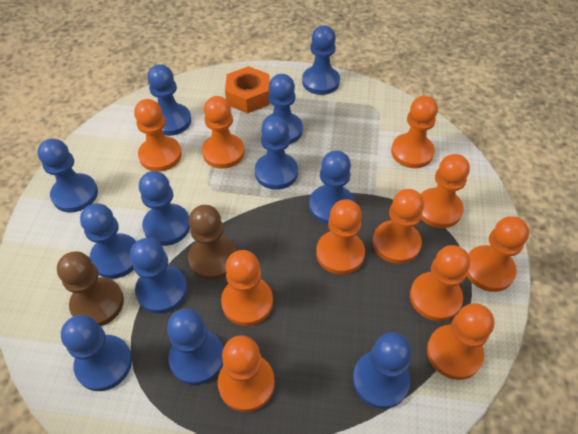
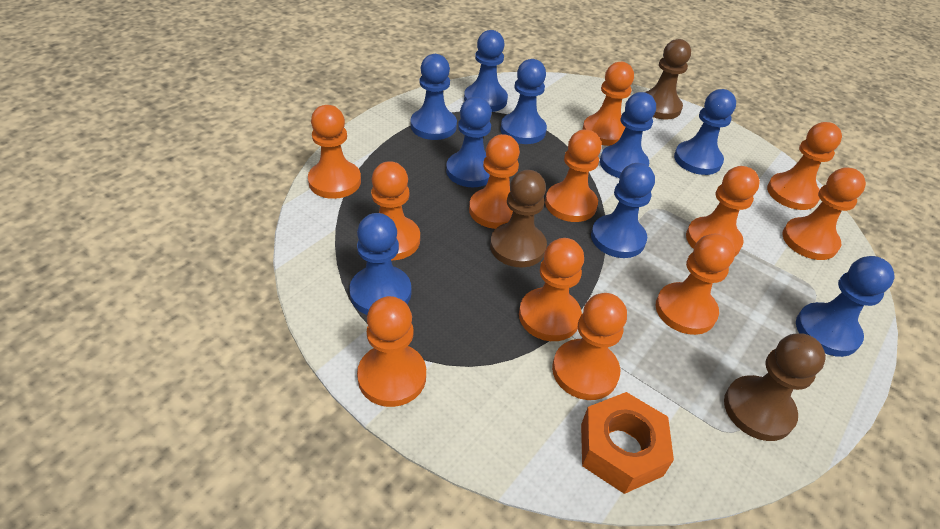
blue pawn: [38,139,98,213] [61,315,132,391] [80,204,136,279] [130,238,188,314] [139,171,190,246] [147,64,191,136] [167,309,224,385] [255,116,298,190] [262,74,303,144] [302,25,340,95] [309,151,355,224] [353,332,412,409] = 12 -> [349,213,411,315] [411,54,457,140] [446,97,492,187] [464,30,508,112] [500,59,547,144] [591,163,655,258] [600,92,656,178] [674,89,736,175] [796,256,895,357] = 9
brown pawn: [57,251,124,326] [188,205,237,280] = 2 -> [490,170,547,267] [645,39,691,120] [724,334,826,441] = 3
orange pawn: [134,99,182,172] [202,96,245,169] [218,335,275,412] [221,250,273,326] [316,199,365,275] [373,189,424,264] [391,96,438,168] [410,245,470,321] [421,154,470,228] [427,303,495,380] [466,216,529,292] = 11 -> [308,105,361,199] [357,296,426,407] [371,161,420,260] [469,134,520,229] [519,238,584,341] [545,130,601,222] [552,293,627,400] [583,62,634,146] [656,234,735,335] [686,166,760,256] [767,122,842,210] [782,167,866,260] = 12

